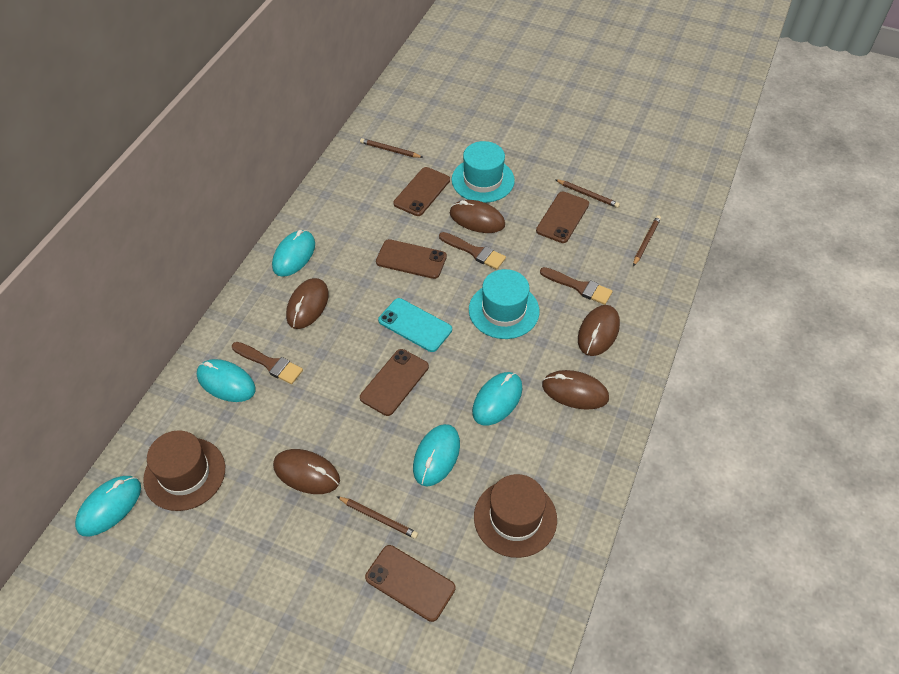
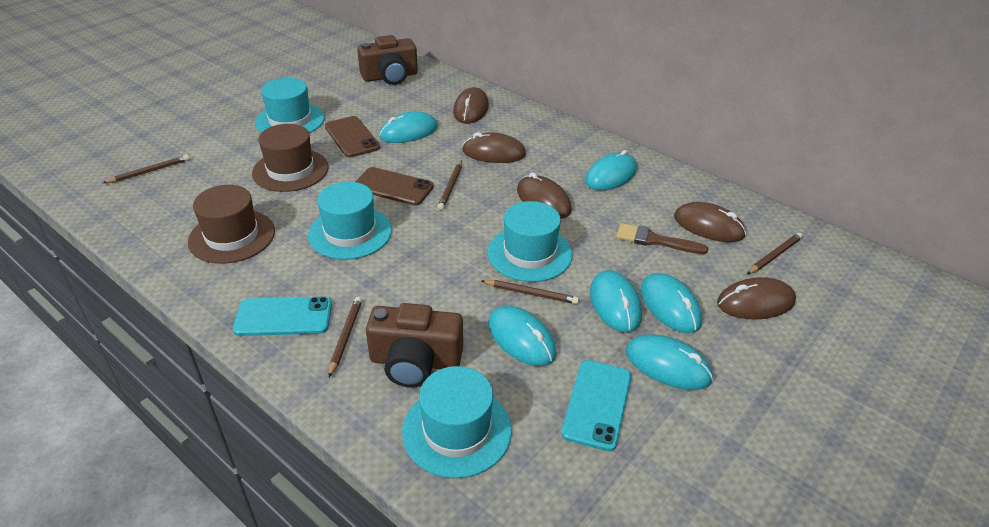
brown brush: [232,342,303,384] [439,232,506,270] [540,267,613,305] = 3 -> [616,223,708,254] = 1
brown camera: none = 0 -> [357,35,418,85] [366,303,463,388] = 2
brown pencil: [337,496,418,539] [360,138,423,158] [555,179,620,208] [633,215,661,266] = 4 -> [103,155,190,183] [329,296,362,377] [438,160,462,210] [481,280,579,304] [747,233,803,274] = 5
brown phone: [360,349,429,416] [365,545,455,622] [376,239,447,279] [394,167,450,216] [536,192,589,243] = 5 -> [325,116,380,157] [355,167,434,206] = 2
turquoise hat: [452,141,515,203] [469,269,540,339] = 2 -> [255,78,324,133] [308,182,392,260] [402,366,512,479] [488,201,573,282] = 4
turquoise mouse: [75,476,141,536] [197,359,256,402] [272,230,315,277] [413,424,460,486] [472,372,522,425] = 5 -> [379,111,438,143] [488,306,557,366] [585,150,637,191] [590,270,642,332] [626,335,713,390] [640,273,702,333] = 6
turquoise phone: [378,298,452,352] = 1 -> [233,297,332,336] [561,360,632,451] = 2

